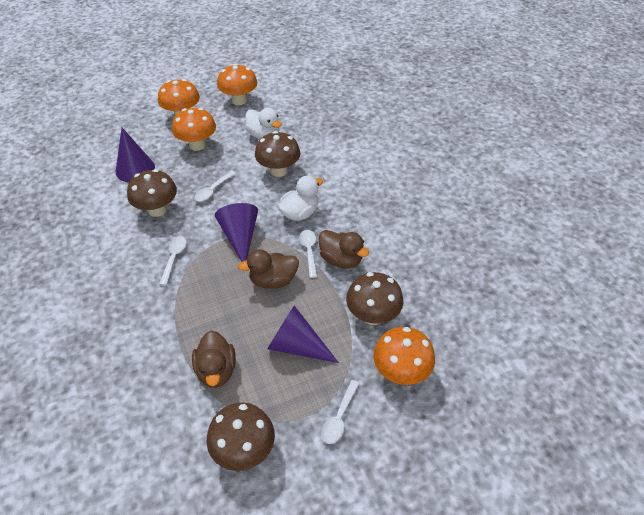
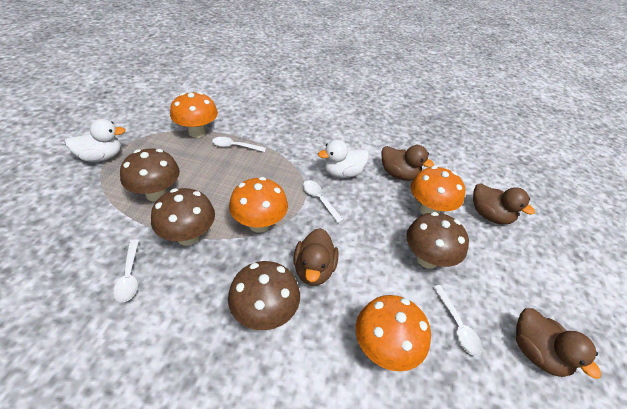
brown duck: [192,330,236,388] [238,249,299,289] [319,230,369,269] = 3 -> [293,228,338,286] [381,145,434,181] [473,183,535,224] [516,308,601,379] = 4
purple cone: [116,128,155,182] [215,203,258,262] [267,305,339,363] = 3 -> none = 0

